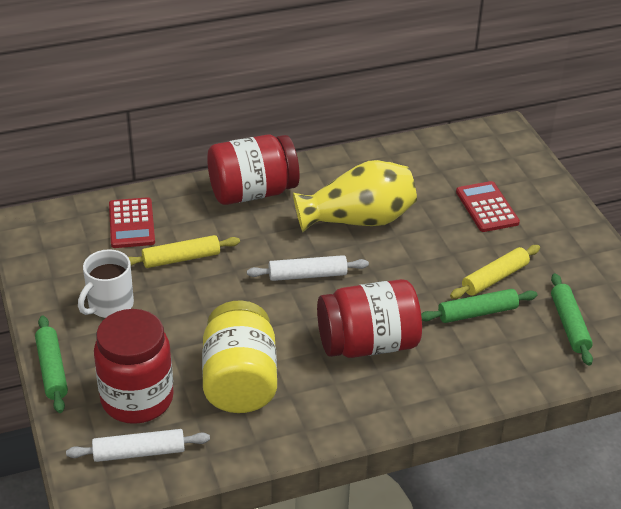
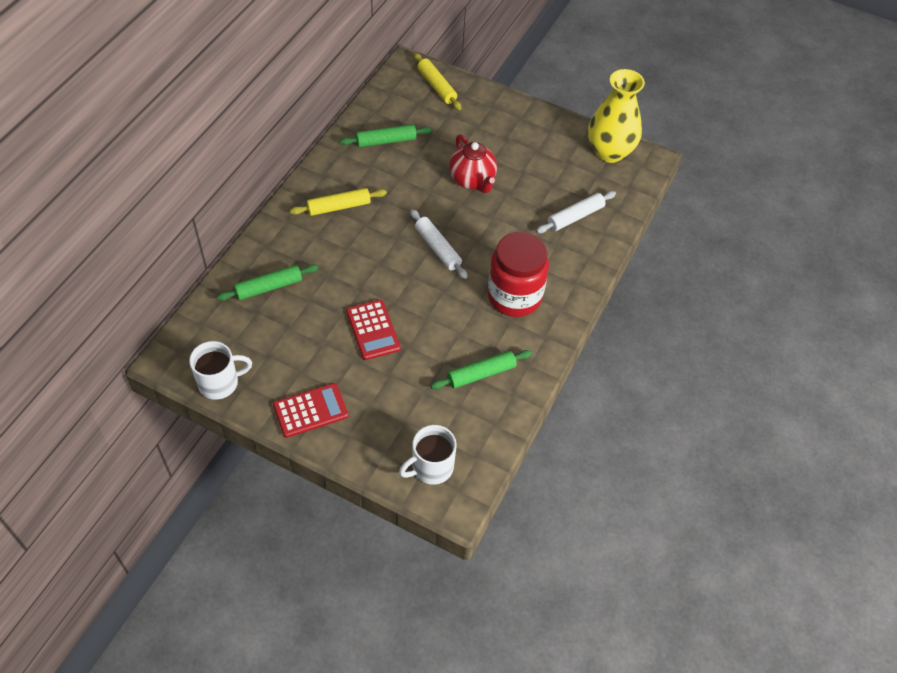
red jar: [94,309,174,424] [207,134,300,205] [317,279,422,358] = 3 -> [488,232,549,317] = 1
red teapot: none = 0 -> [449,134,497,193] = 1
white mug: [78,249,134,318] = 1 -> [189,341,252,400] [399,425,456,485] = 2
yellow jar: [202,300,277,413] = 1 -> none = 0

